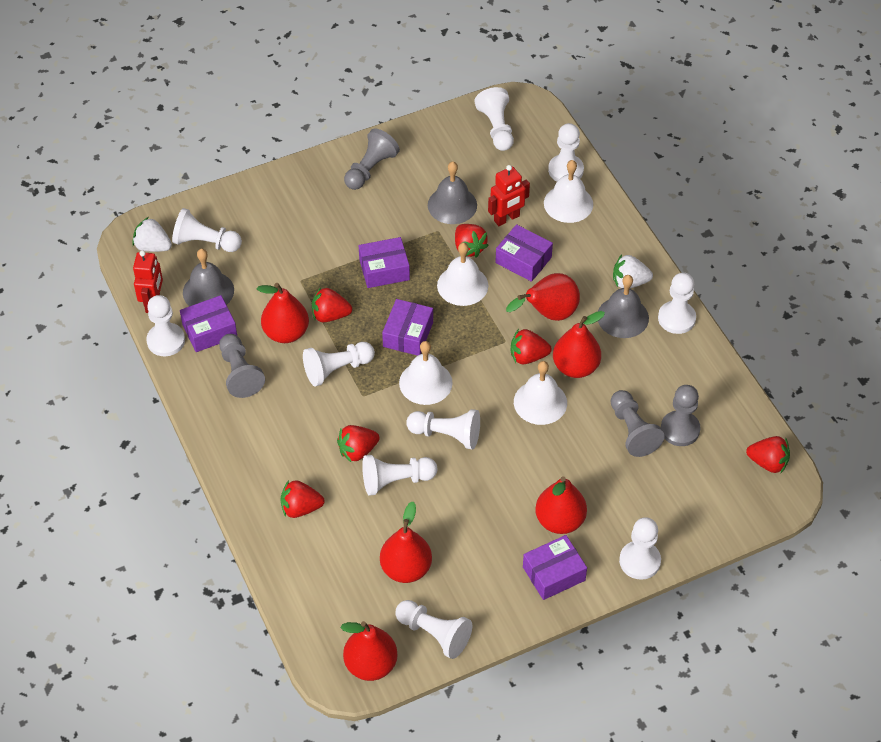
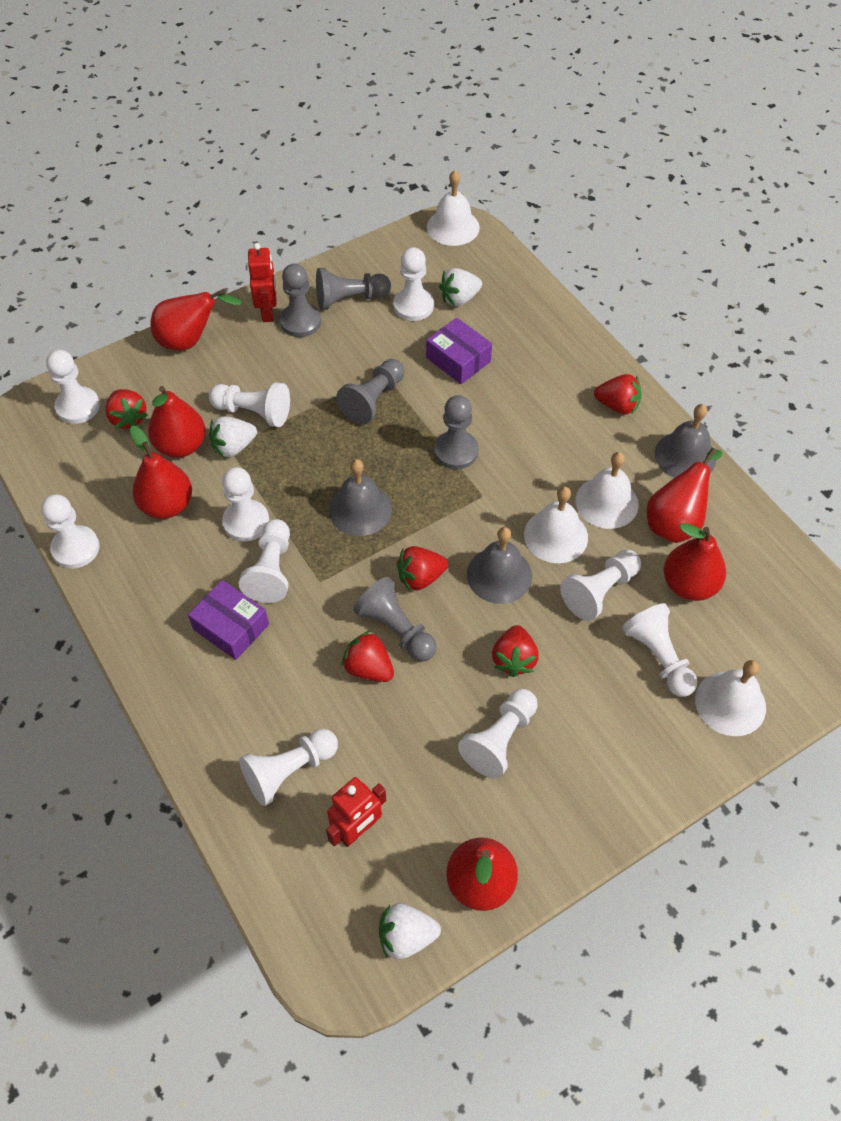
grey pawn: [219,334,265,398] [344,128,400,190] [611,390,665,457] [661,385,701,446] = 4 -> [280,263,321,337] [316,268,391,310] [336,359,404,425] [353,577,437,662] [434,395,479,469] = 5
purple box: [180,295,237,352] [359,237,410,288] [382,299,433,356] [495,224,553,282] [523,535,587,600] = 5 -> [188,580,269,660] [426,318,492,384] = 2
red strawberry: [280,480,325,518] [312,287,352,322] [337,425,380,462] [455,224,489,258] [511,329,552,365] [746,436,790,473] = 6 -> [105,389,148,429] [341,631,394,682] [397,546,448,591] [492,625,539,677] [594,374,642,415] = 5
white strawberry: [132,217,172,252] [613,255,653,288] = 2 -> [209,416,257,458] [379,903,441,959] [439,268,482,306] = 3

